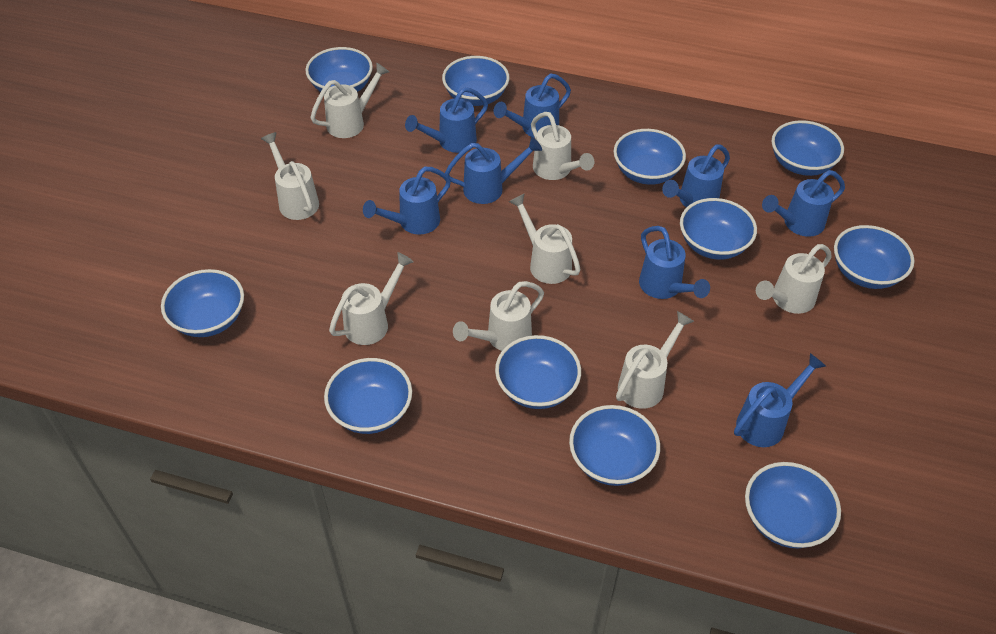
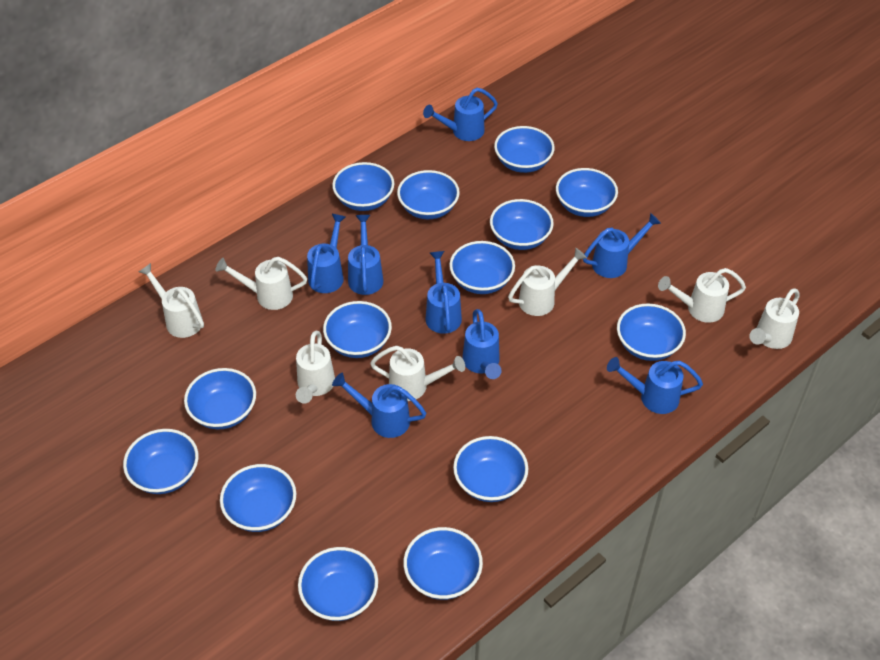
blue bowl: [161,269,244,337] [305,47,373,92] [324,358,412,434] [442,56,509,106] [495,335,581,409] [569,405,660,486] [614,129,686,185] [680,198,757,260] [745,462,841,548] [771,120,844,176] [834,225,914,289] = 11 -> [123,429,199,494] [184,368,256,429] [220,464,296,532] [298,547,378,621] [323,301,392,358] [332,162,394,211] [397,170,460,219] [403,527,483,600] [449,241,515,294] [453,436,528,502] [490,199,554,250] [494,126,555,173] [556,168,618,217] [617,303,686,361] = 14
white watering can: [261,132,319,220] [310,62,389,138] [329,252,414,345] [453,281,544,351] [509,194,581,284] [531,112,594,180] [616,311,694,409] [756,244,832,314] = 8 -> [139,263,204,338] [216,257,307,310] [296,331,335,404] [370,346,465,401] [508,248,587,316] [658,268,746,323] [749,288,800,349] = 7

